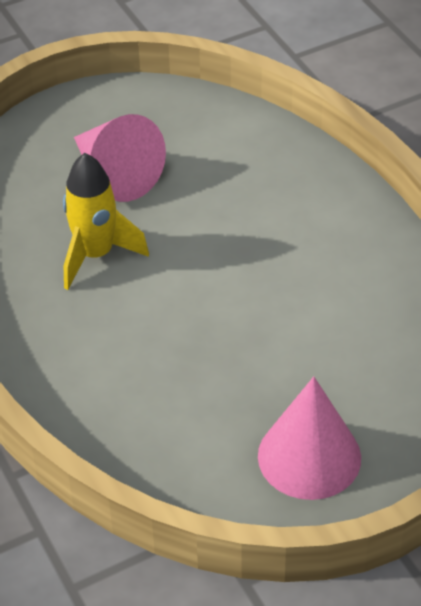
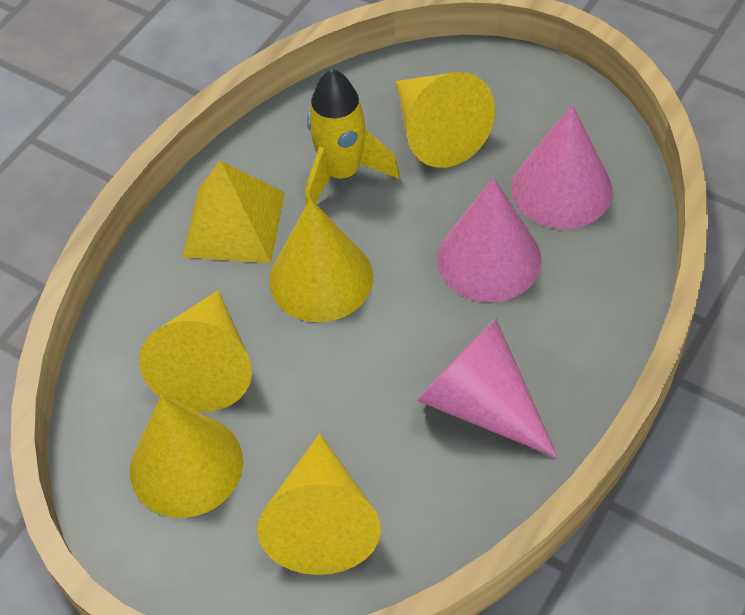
pink cone: [74,114,166,202] [258,376,361,500] = 2 -> [416,319,558,458] [437,178,542,302] [512,105,613,229] = 3
yellow cone: none = 0 -> [130,396,243,518] [139,290,252,412] [257,433,381,575] [269,199,373,322] [396,72,495,168] = 5
yellow pyramid: none = 0 -> [182,160,285,263] = 1

